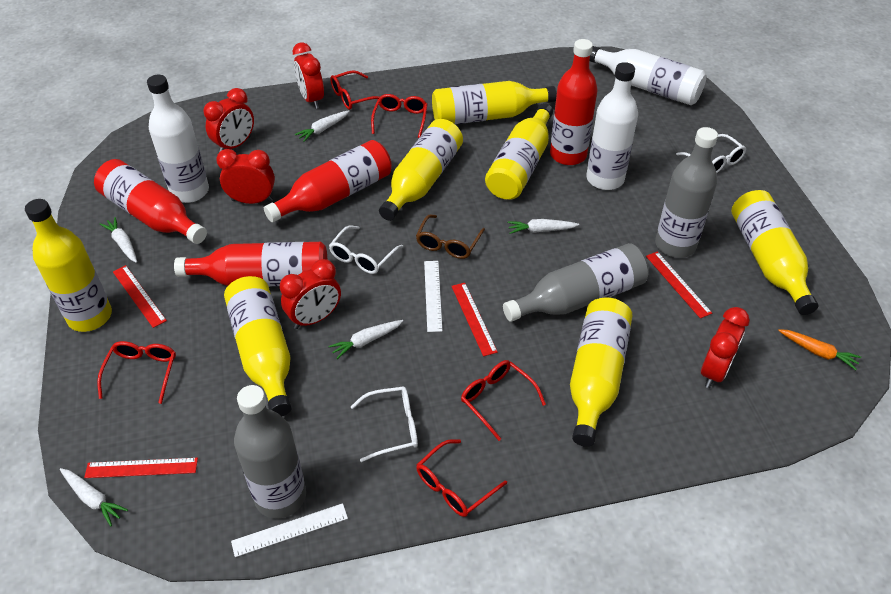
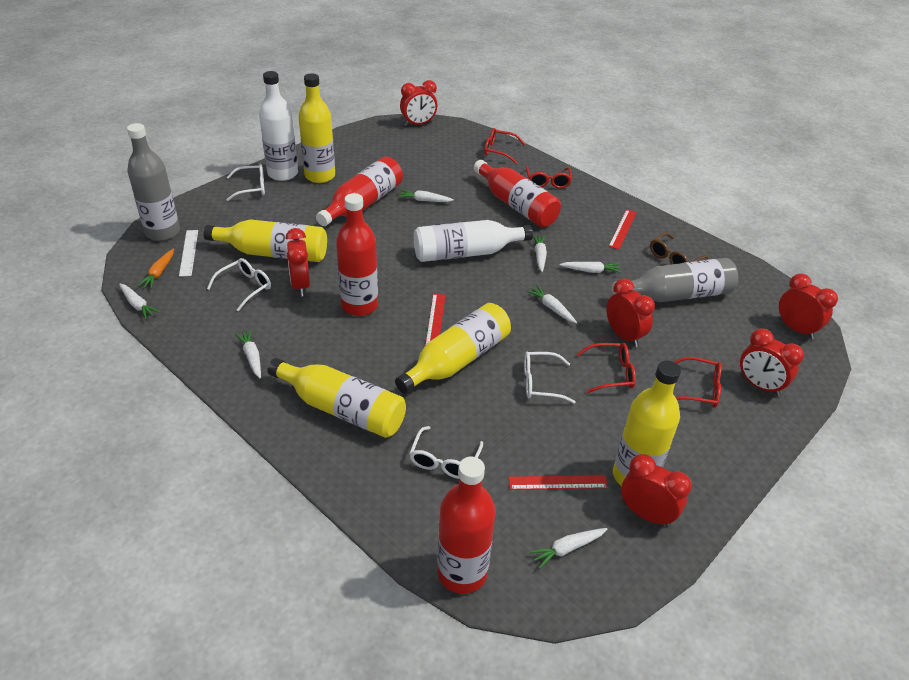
grey bottle: [234,385,306,519] [503,243,649,322] [655,127,718,258] = 3 -> [127,123,180,241] [612,258,738,302] = 2
red clock: [204,88,254,152] [216,149,275,204] [280,259,341,329] [293,42,324,109] [701,307,750,388] = 5 -> [286,228,310,296] [400,80,437,126] [606,278,655,347] [621,454,692,527] [740,328,804,396] [779,273,838,339] = 6
red glasses: [97,341,176,404] [330,70,380,110] [371,94,427,138] [416,439,507,517] [461,360,546,441] = 5 -> [484,128,525,164] [526,166,572,188] [577,343,636,393] [674,357,722,408] = 4
red ruler: [84,458,198,478] [113,265,167,328] [451,283,498,356] [646,251,712,319] = 4 -> [425,294,445,346] [509,475,608,490] [608,210,637,249] = 3
white bottle: [147,75,209,203] [586,62,638,190] [589,46,707,105] = 3 -> [259,71,298,181] [414,220,533,262] = 2
white carrot: [60,468,128,526] [100,217,137,263] [295,110,349,142] [328,320,403,359] [508,219,579,234] = 5 -> [119,283,160,320] [235,330,261,378] [398,190,454,202] [526,285,577,323] [529,528,607,569] [533,235,547,272] [559,262,621,273] = 7
white glasses: [329,226,403,274] [351,387,418,462] [676,134,746,173] = 3 -> [207,258,271,311] [226,164,265,201] [409,426,483,479] [524,352,576,404] = 4
white ruler: [231,503,348,557] [424,261,442,332] = 2 -> [179,230,198,277] = 1
yellow bottle: [25,199,112,332] [224,276,292,416] [379,119,463,221] [432,81,557,124] [485,103,553,200] [570,297,632,447] [731,190,818,315] = 7 -> [203,219,327,262] [267,358,406,438] [298,73,335,183] [395,303,511,394] [613,361,681,485] = 5

